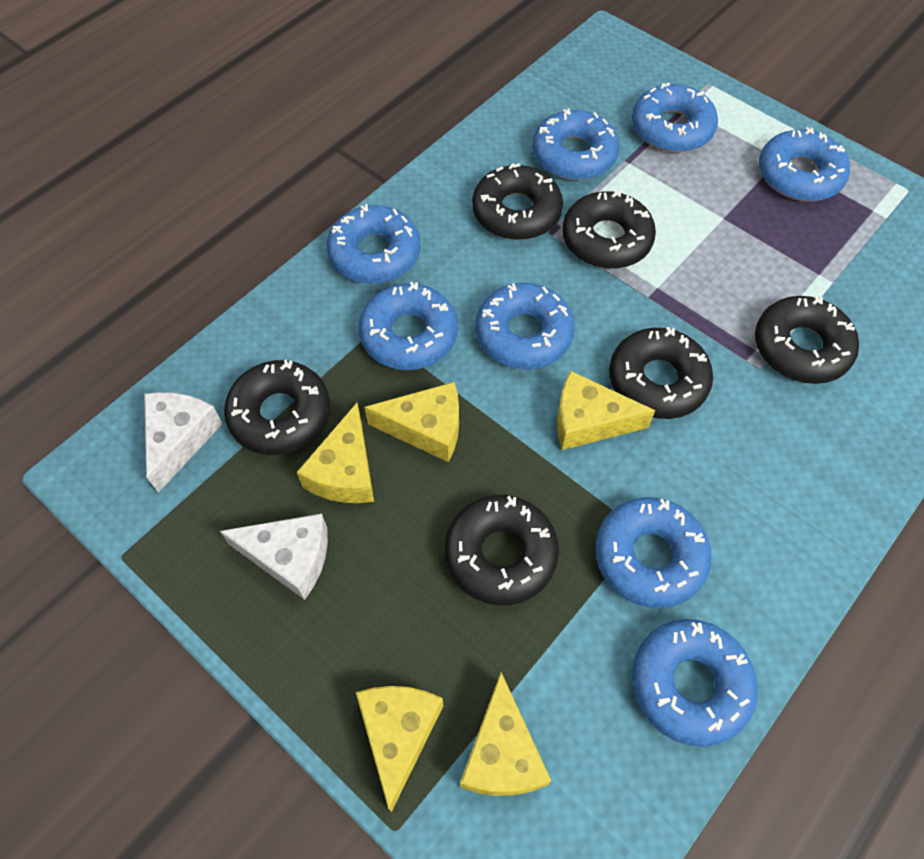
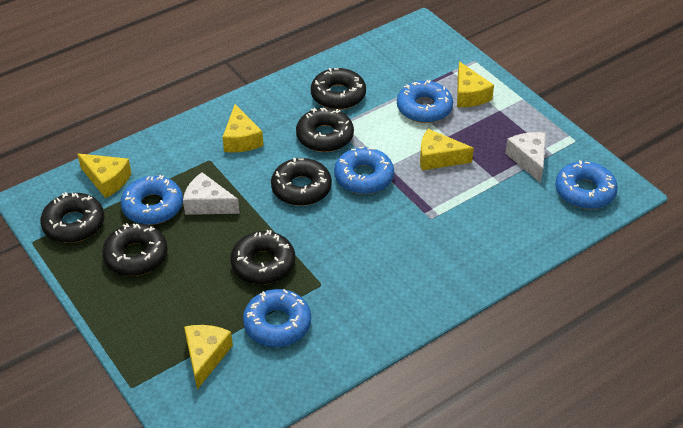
blue donut: [327,204,420,284] [359,282,458,370] [475,283,575,370] [532,108,620,180] [595,497,712,608] [632,82,718,152] [632,619,758,747] [759,127,850,201] = 8 -> [121,175,183,225] [243,289,311,347] [334,147,394,194] [397,80,453,123] [555,160,618,209] = 5

